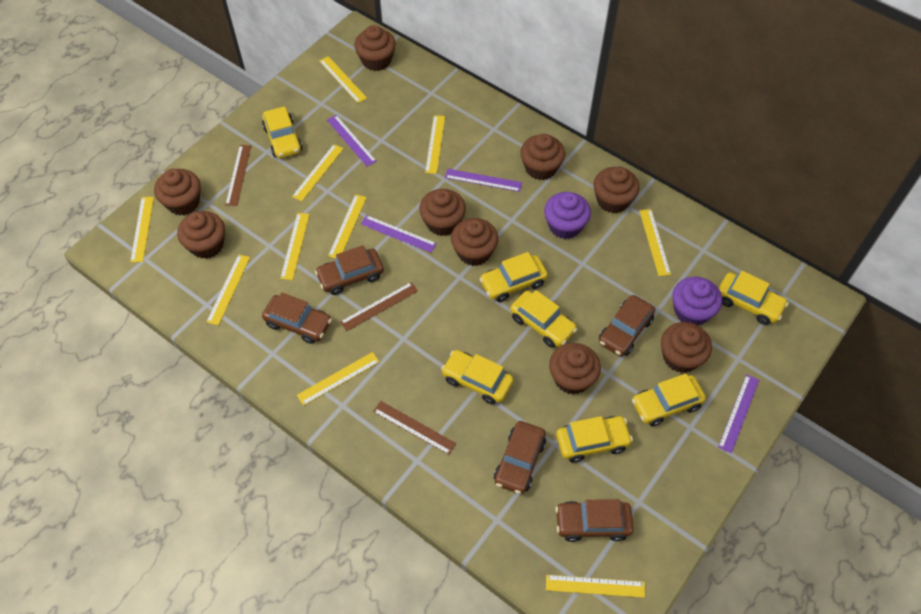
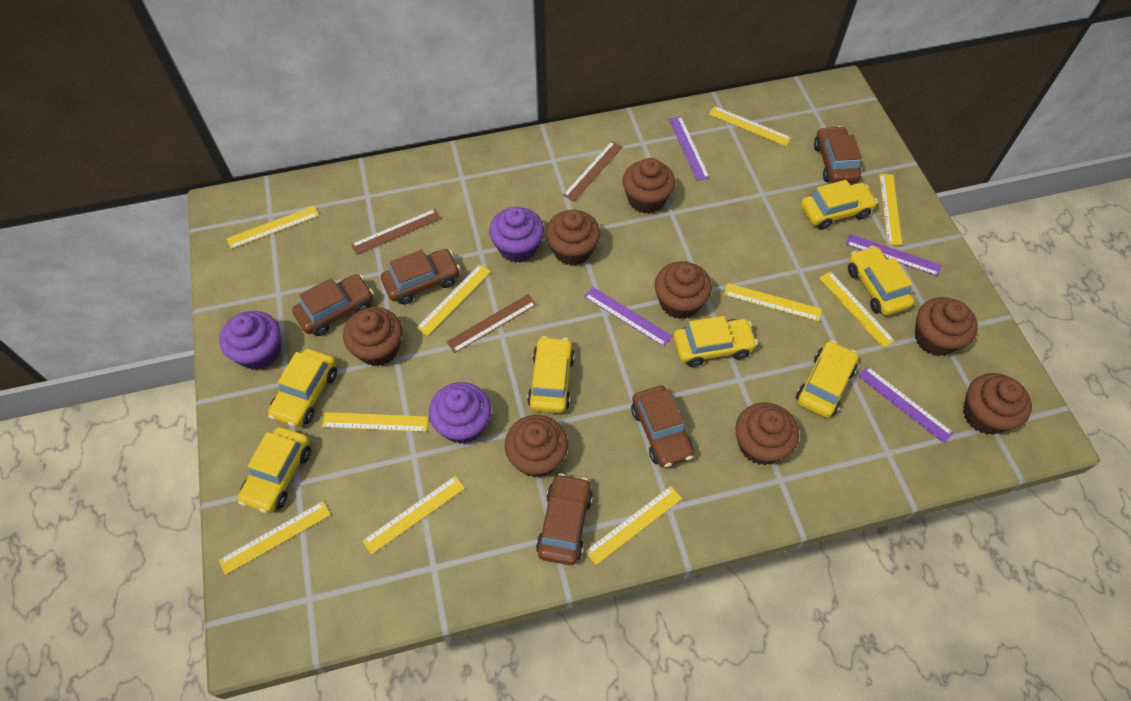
brown cupcake: [154,169,201,215] [177,211,225,259] [354,25,396,71] [419,189,466,236] [451,218,498,266] [520,134,565,180] [549,343,601,394] [594,166,640,213] [661,322,712,373] = 9 -> [343,307,402,366] [505,415,568,477] [546,210,600,266] [623,158,675,214] [655,262,712,319] [735,402,799,465] [915,297,978,356] [963,373,1032,435] = 8
purple cupcake: [544,192,591,239] [672,277,722,326] = 2 -> [219,311,280,370] [429,382,491,444] [489,207,544,263] = 3

